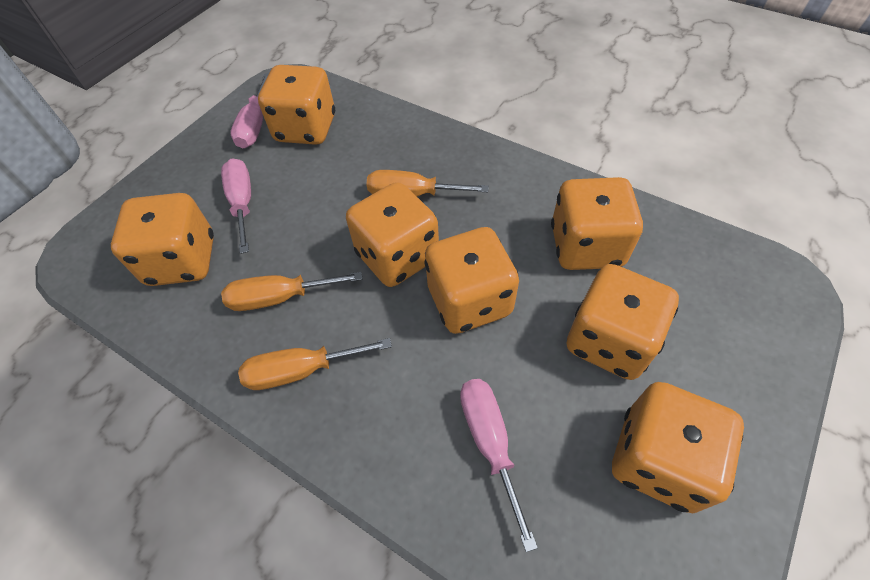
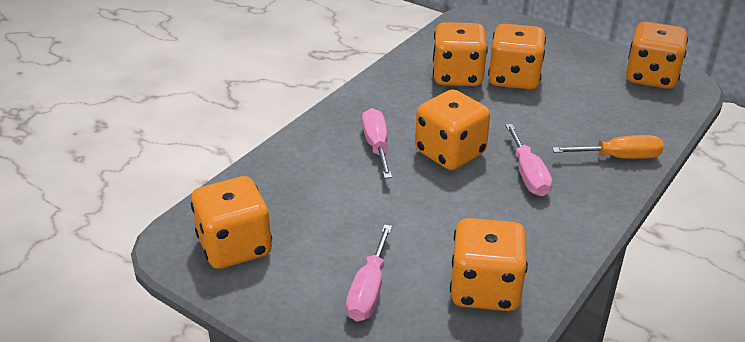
orange dice: [111,193,214,286] [258,65,335,145] [346,182,439,287] [424,227,519,334] [551,177,643,270] [567,264,679,380] [612,382,744,513] = 7 -> [191,176,272,269] [415,90,490,170] [433,22,488,86] [450,218,528,311] [488,24,546,89] [626,22,688,89] = 6
orange screwdriver: [221,272,363,311] [238,338,392,390] [366,170,489,196] = 3 -> [552,135,664,159] = 1

